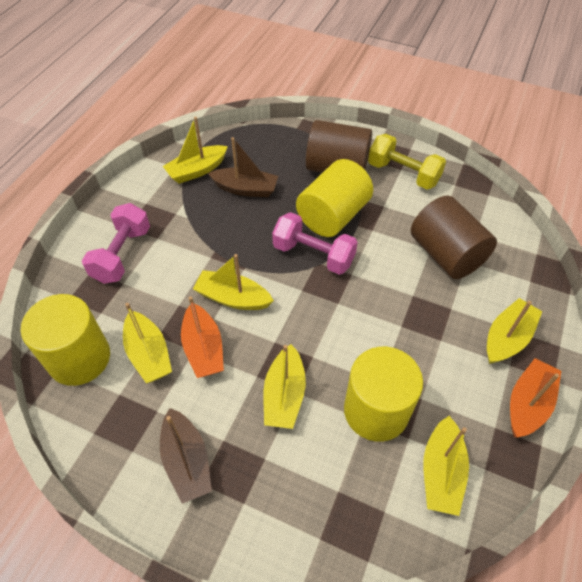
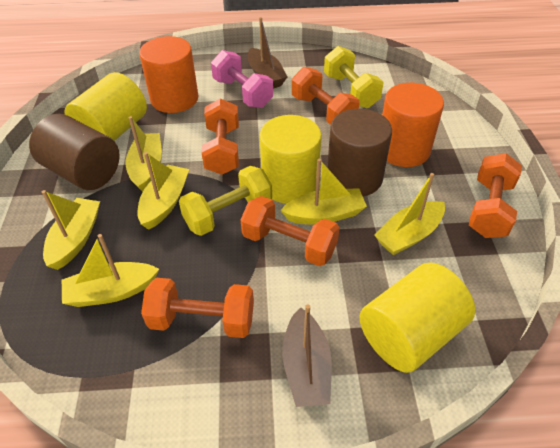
orange boat: [181,296,224,378] [510,358,561,437] = 2 -> none = 0
orange cylinder: none = 0 -> [139,36,198,113] [382,83,444,167] = 2
orange dumbbell: none = 0 -> [141,278,254,338] [202,99,239,175] [241,196,340,266] [292,67,359,125] [469,153,522,238] = 5
pink dumbbell: [82,203,150,284] [272,212,358,275] = 2 -> [211,50,273,108] = 1
yellow dumbbell: [368,134,446,189] = 1 -> [179,166,272,236] [324,46,384,108] = 2

